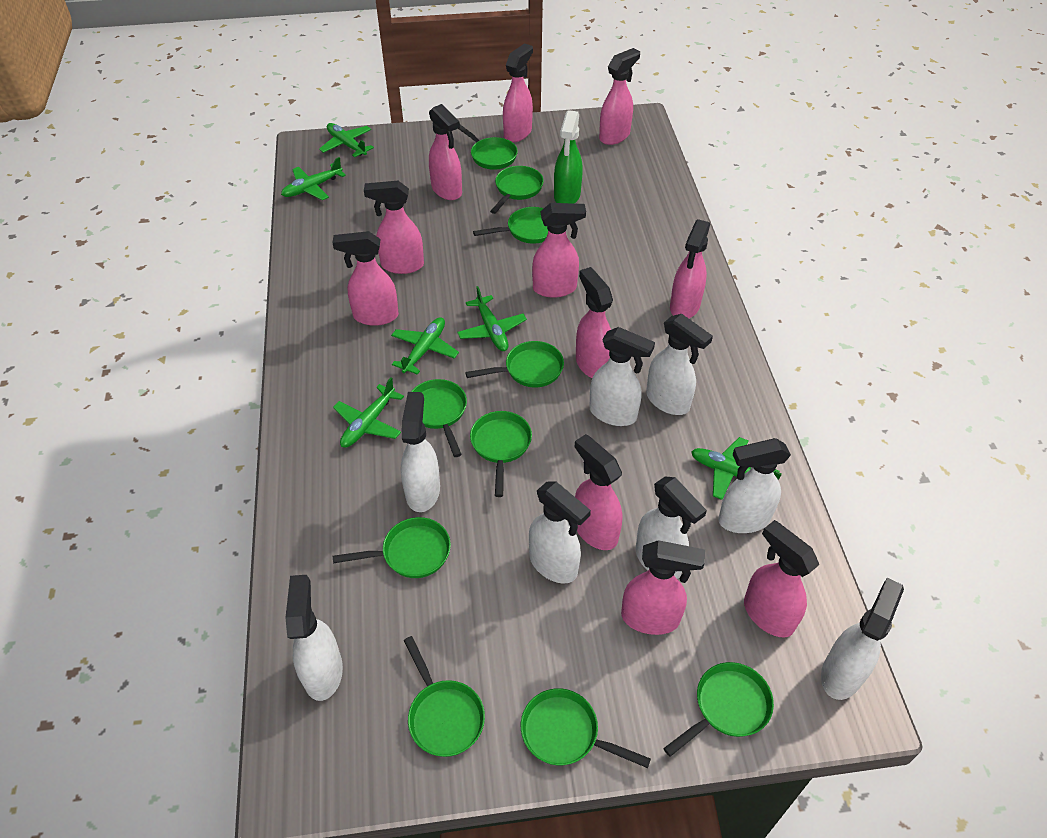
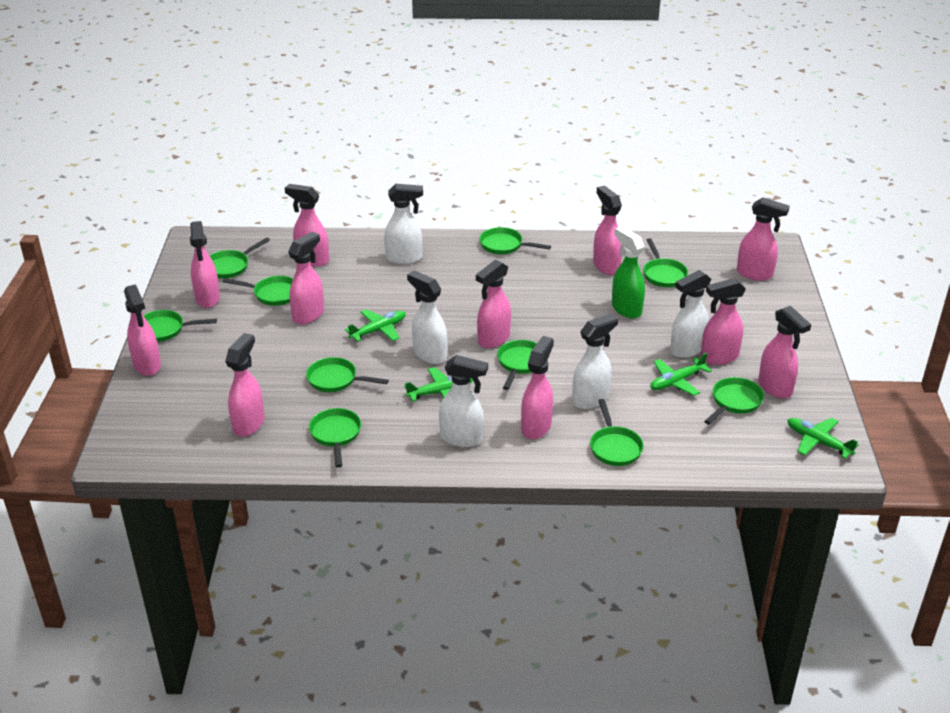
green plane: [281,157,346,200] [319,123,374,157] [333,378,404,447] [391,317,459,375] [457,286,527,351] [691,437,782,500] = 6 -> [345,309,406,342] [404,367,473,402] [650,352,712,396] [787,418,859,459] = 4
white spray bottle: [285,575,343,701] [401,392,440,512] [529,482,591,583] [589,327,655,426] [636,476,707,579] [646,314,713,415] [718,438,791,533] [821,577,904,700] = 8 -> [384,184,423,264] [407,270,447,364] [439,355,488,447] [572,313,618,409] [670,270,711,358] = 5

